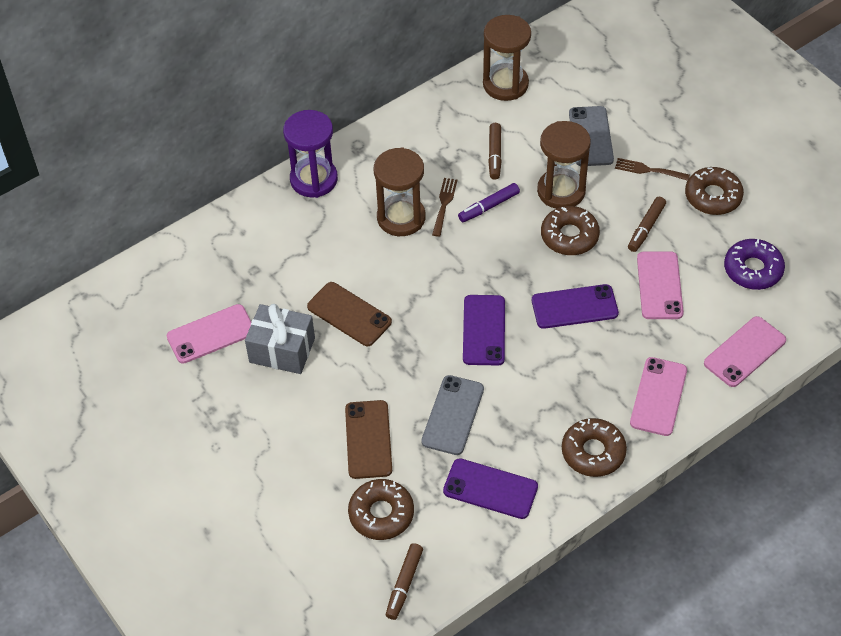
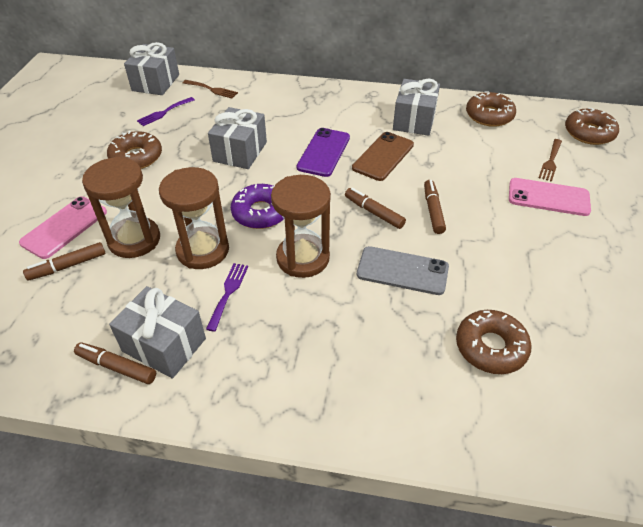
brown marker: [386,543,423,620] [488,123,502,180] [628,197,666,252] = 3 -> [23,242,106,281] [74,343,156,384] [345,188,406,229] [424,180,446,234] = 4
brown phone: [307,282,392,346] [345,400,392,479] = 2 -> [352,132,414,181] = 1
grey gift: [245,304,315,374] = 1 -> [109,286,206,378] [124,42,179,95] [208,107,267,169] [393,79,440,136] = 4
grey phone: [421,375,484,455] [569,106,614,166] = 2 -> [357,246,449,295] = 1
pink phone: [167,304,251,364] [630,357,687,436] [637,251,684,319] [704,316,786,387] = 4 -> [19,197,107,259] [509,178,591,216] = 2
purple fork: none = 0 -> [137,97,195,126] [206,263,248,332] = 2
purple hourglass: [283,110,338,198] = 1 -> none = 0
purple marker: [458,183,520,222] = 1 -> none = 0
purple phone: [443,458,538,519] [463,295,505,365] [532,284,619,329] = 3 -> [297,128,350,177] = 1

